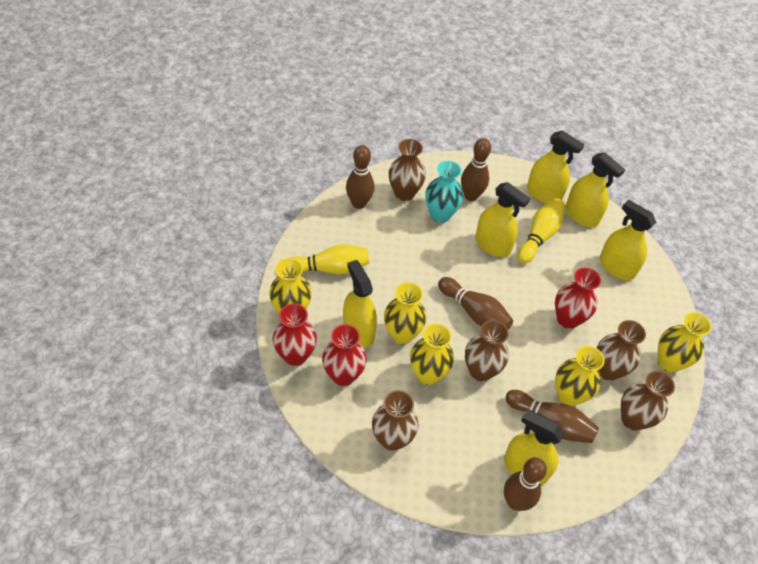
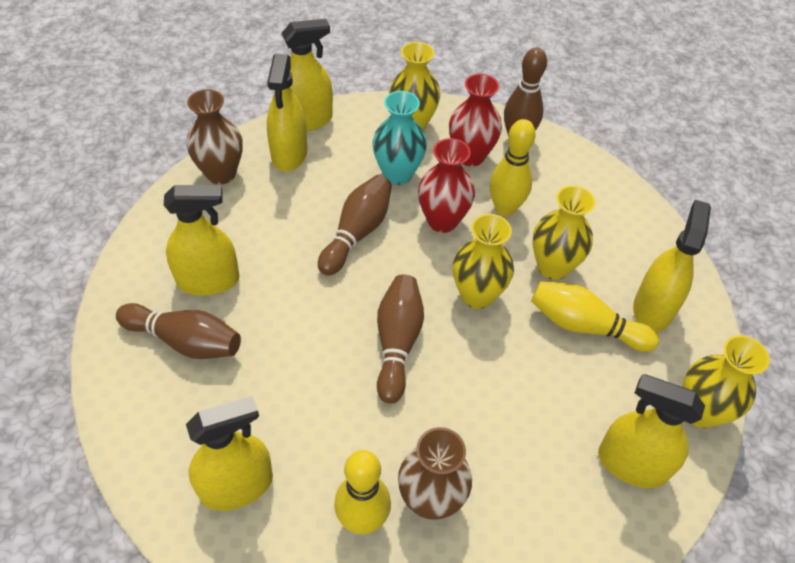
brown bowling pin: [346,145,374,209] [438,277,513,330] [461,138,491,201] [504,457,547,511] [506,390,599,443] = 5 -> [116,303,241,359] [318,175,392,276] [377,275,424,404] [504,48,547,134] = 4
brown vase: [372,390,419,451] [389,139,426,201] [465,320,509,381] [597,320,646,381] [621,371,675,431] = 5 -> [187,89,243,184] [398,427,472,520] = 2
red vase: [273,303,317,366] [322,324,367,386] [555,268,601,329] = 3 -> [418,138,475,233] [449,74,502,166] = 2
yellow bowling pin: [291,244,369,274] [517,198,565,264] = 2 -> [334,450,391,534] [490,119,536,216] [531,281,659,352] = 3
yellow vase: [269,258,312,313] [384,282,426,344] [410,323,454,385] [555,346,605,406] [658,312,712,373] = 5 -> [389,42,440,131] [453,214,514,309] [532,185,596,280] [683,335,770,428] = 4

